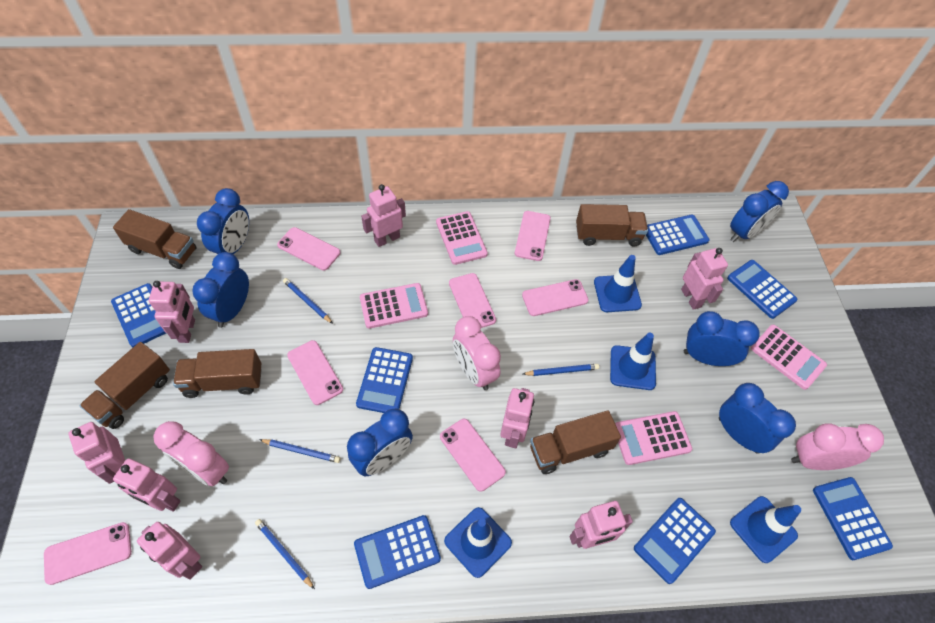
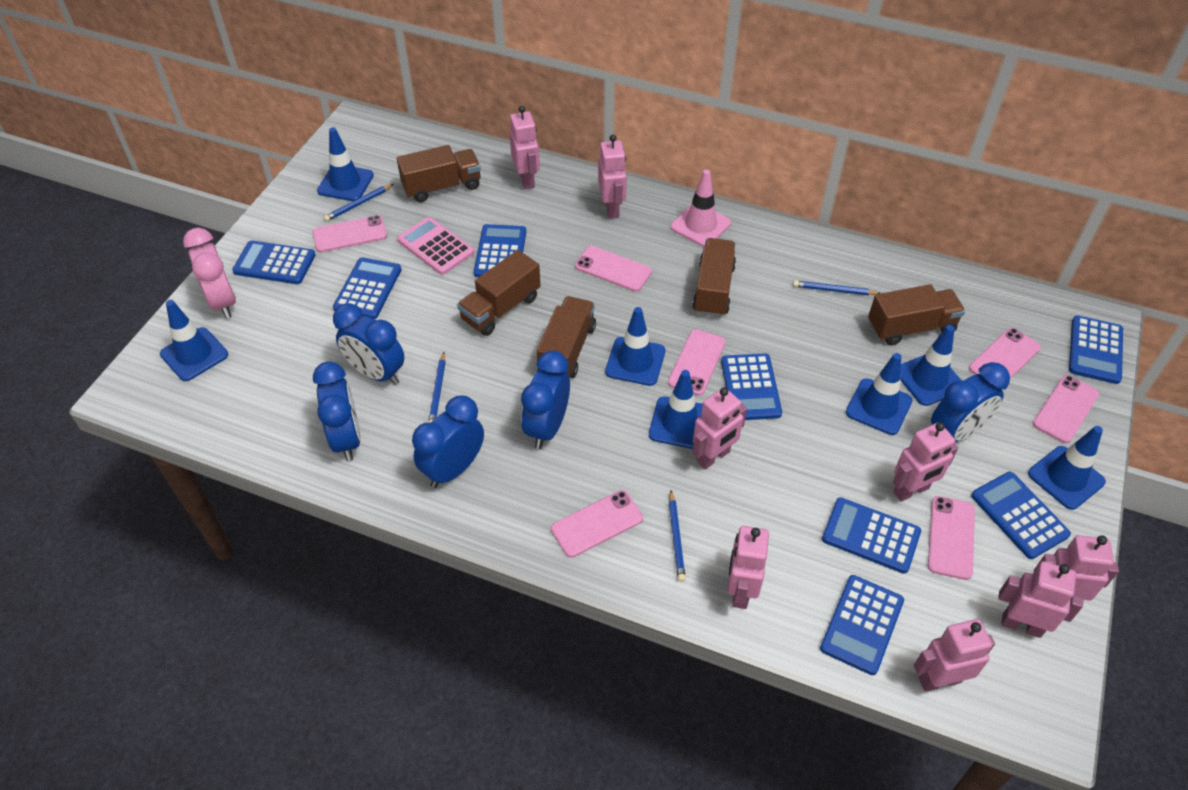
blue calculator: [111,283,166,347] [354,515,441,589] [356,347,413,413] [634,498,716,584] [646,215,710,255] [727,260,797,319] [813,477,893,560] = 7 -> [232,241,315,284] [333,257,402,319] [474,224,526,277] [721,353,782,420] [820,575,904,675] [822,497,921,574] [971,472,1071,559] [1069,315,1123,384] = 8
blue clock: [192,252,249,328] [197,188,249,254] [347,408,413,476] [684,311,760,366] [719,383,796,454] [730,181,789,242] = 6 -> [313,362,361,461] [333,303,405,385] [412,396,484,488] [521,350,570,449] [931,362,1010,442] = 5
blue traffic cone: [444,507,512,578] [594,255,642,312] [610,333,656,390] [730,496,801,563] = 4 -> [160,300,228,381] [317,127,374,201] [605,307,665,386] [649,370,703,449] [846,353,913,435] [900,325,961,406] [1028,426,1106,510] = 7
pink calculator: [360,283,428,329] [436,211,488,265] [615,411,692,465] [751,325,827,390] = 4 -> [397,217,474,275] = 1
pink clock: [153,421,229,486] [453,316,501,390] [791,423,884,470] = 3 -> [183,228,236,318] = 1
pink traffic cone: none = 0 -> [671,169,731,247] = 1

